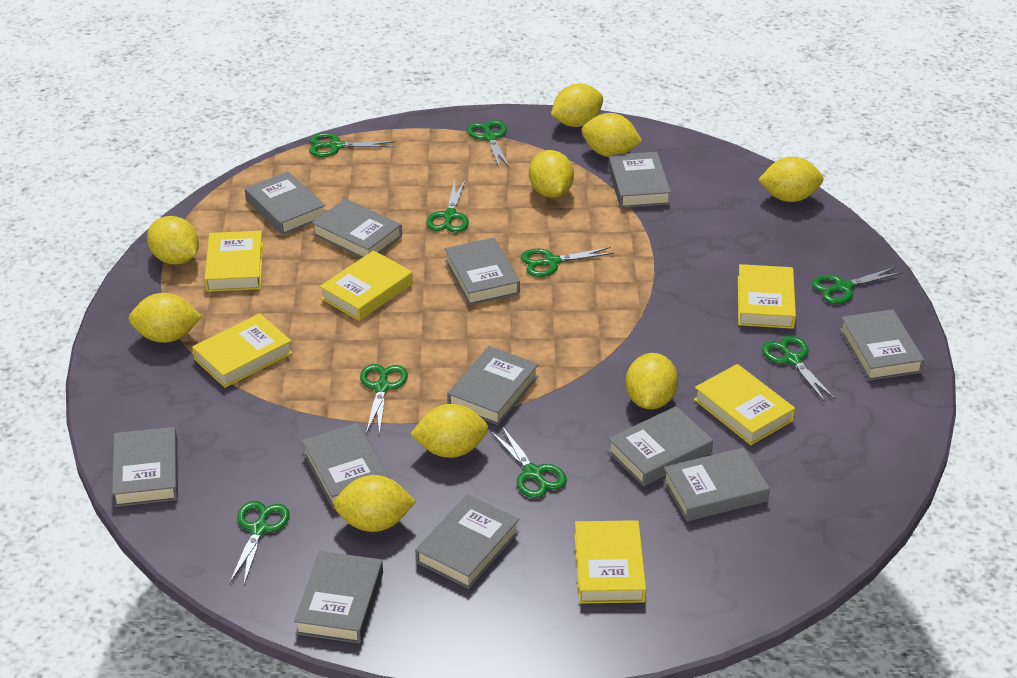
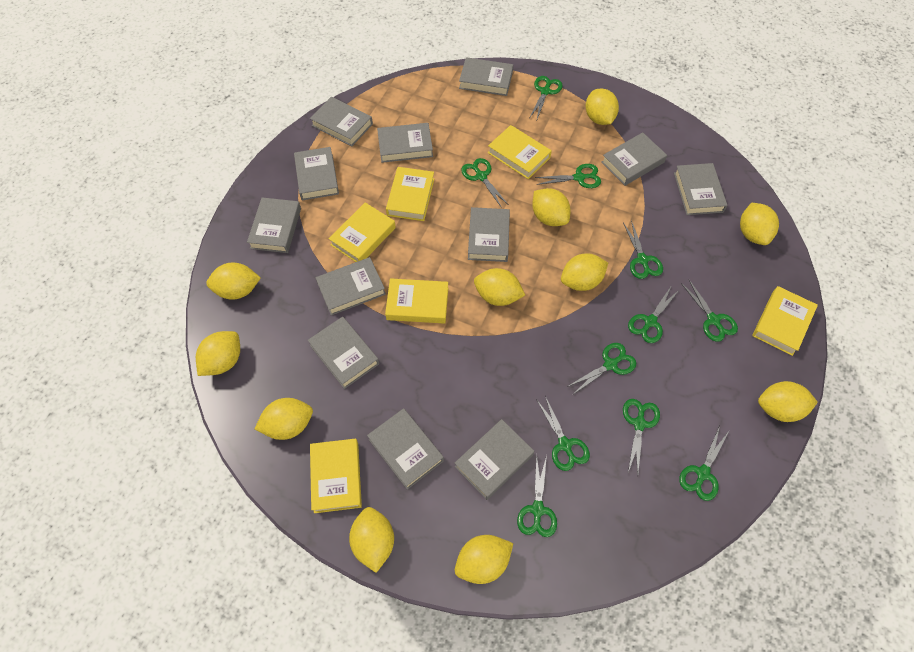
green scissors: [230,501,290,584] [309,133,395,157] [360,364,408,435] [426,179,469,233] [467,120,510,168] [490,426,567,498] [521,247,614,277] [762,336,835,402] [812,267,902,304] = 9 -> [461,158,508,208] [517,454,557,537] [530,76,563,119] [535,164,601,188] [536,396,590,471] [567,343,636,394] [623,220,663,279] [623,399,660,473] [628,285,679,343] [679,426,729,501] [681,280,738,342] = 11
yellow lemon: [129,293,202,343] [147,216,199,265] [333,475,416,532] [410,404,488,458] [529,150,574,198] [551,84,603,127] [581,113,642,157] [626,353,678,409] [758,157,823,202] = 9 -> [196,331,240,376] [206,263,261,300] [255,398,313,440] [349,507,394,573] [455,535,513,584] [474,268,525,306] [532,188,571,226] [561,253,608,291] [586,88,619,125] [740,203,779,245] [758,381,818,422] = 11

